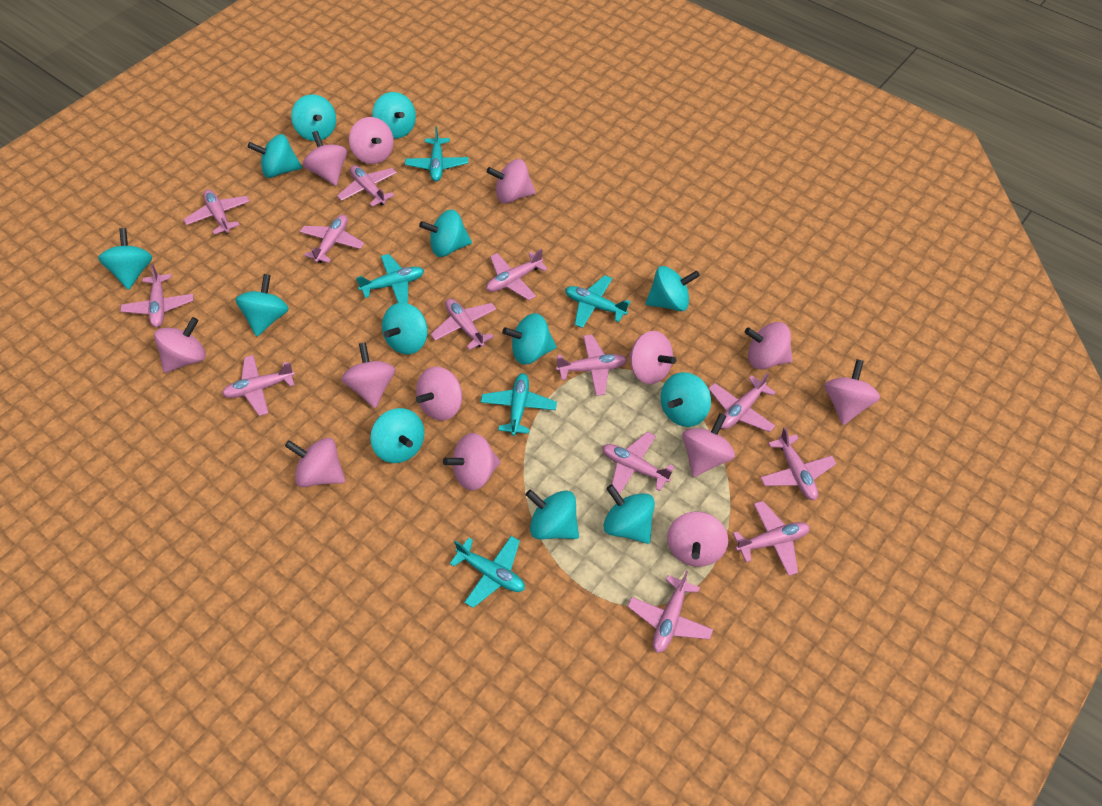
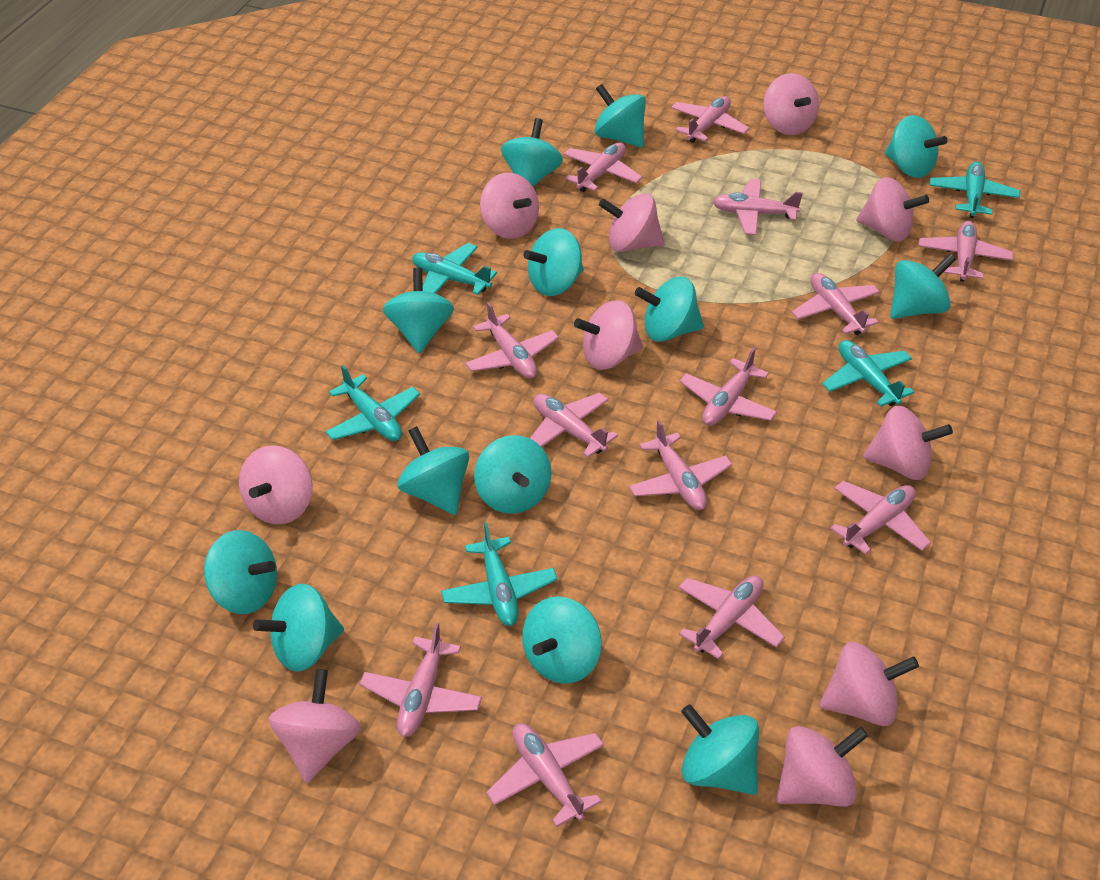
pink spinning top: [154,317,206,373] [285,438,345,487] [303,131,347,186] [341,342,395,408] [349,117,394,164] [416,367,462,421] [443,433,501,491] [487,159,536,204] [629,331,676,384] [667,511,728,567] [682,413,735,477] [745,322,793,370] [824,359,880,425] = 13 -> [239,445,313,524] [268,669,361,783] [480,173,539,239] [574,300,643,370] [599,193,665,252] [763,73,819,135] [776,726,868,807] [819,642,919,726] [856,177,929,242] [863,406,953,480] = 10

